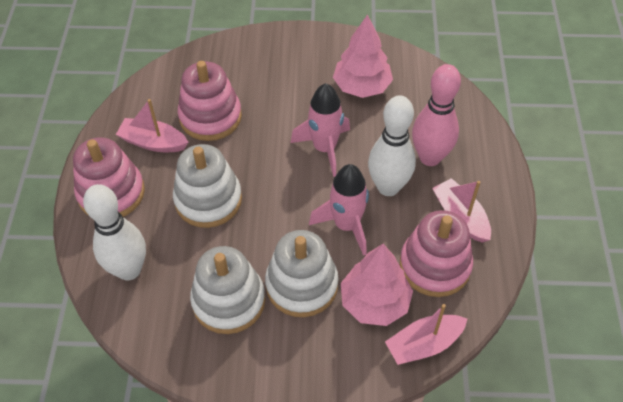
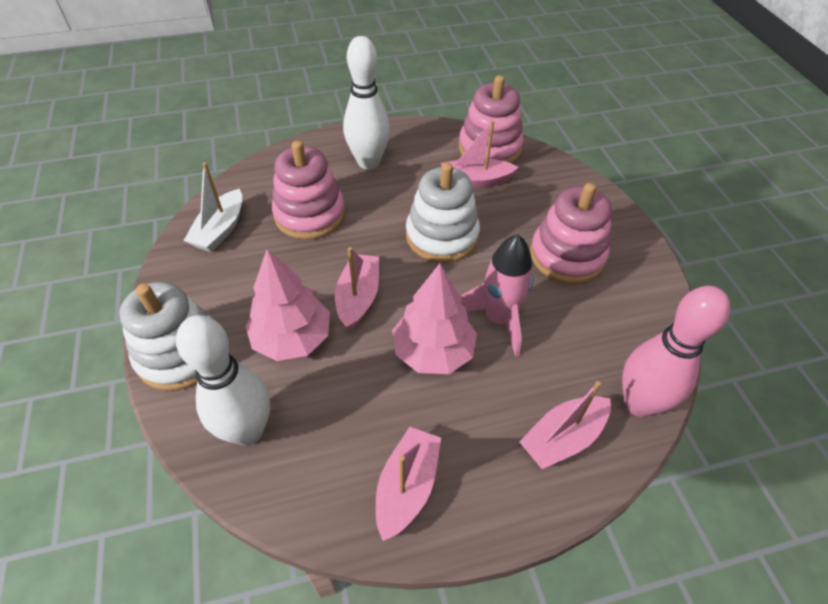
pink boat: [116,99,188,152] [385,304,467,365] [432,178,491,243] = 3 -> [335,247,379,330] [376,427,441,541] [441,120,519,188] [519,381,611,469] = 4
pink rocket: [291,83,350,177] [309,164,369,256] = 2 -> [460,234,534,357] = 1
white boat: none = 0 -> [184,162,242,252] = 1
white stacking toy: [173,144,242,228] [190,246,265,334] [265,230,339,317] = 3 -> [120,282,211,391] [406,163,480,263] = 2

